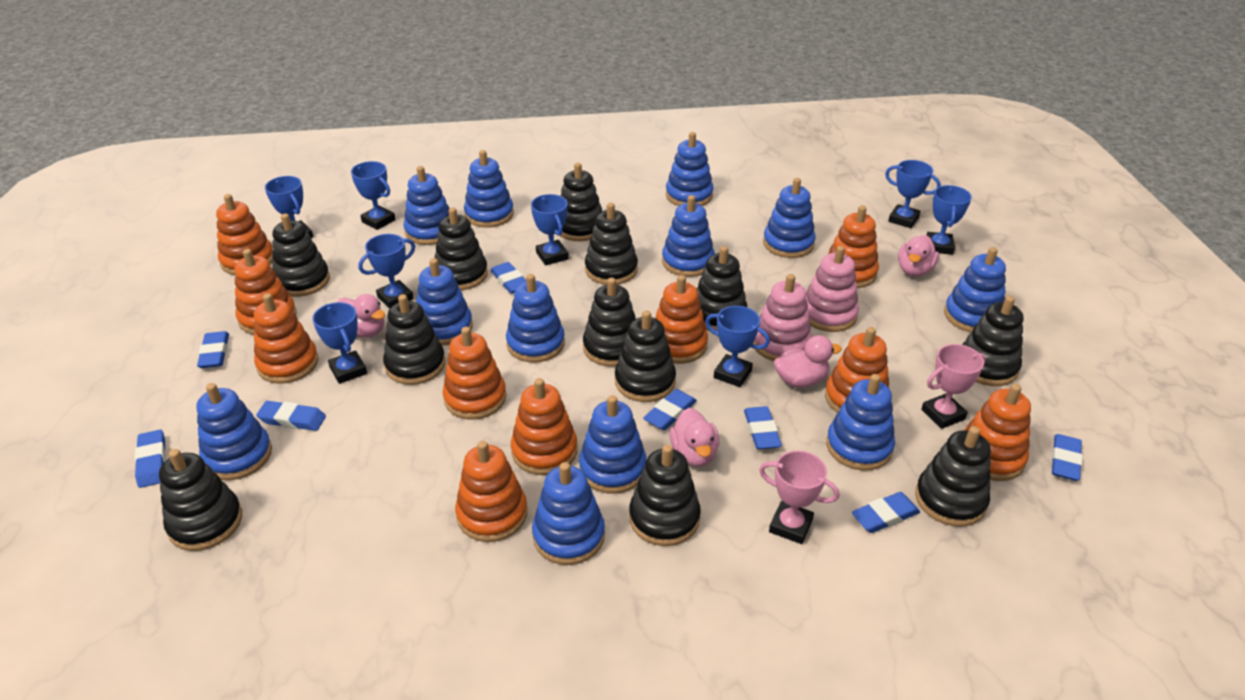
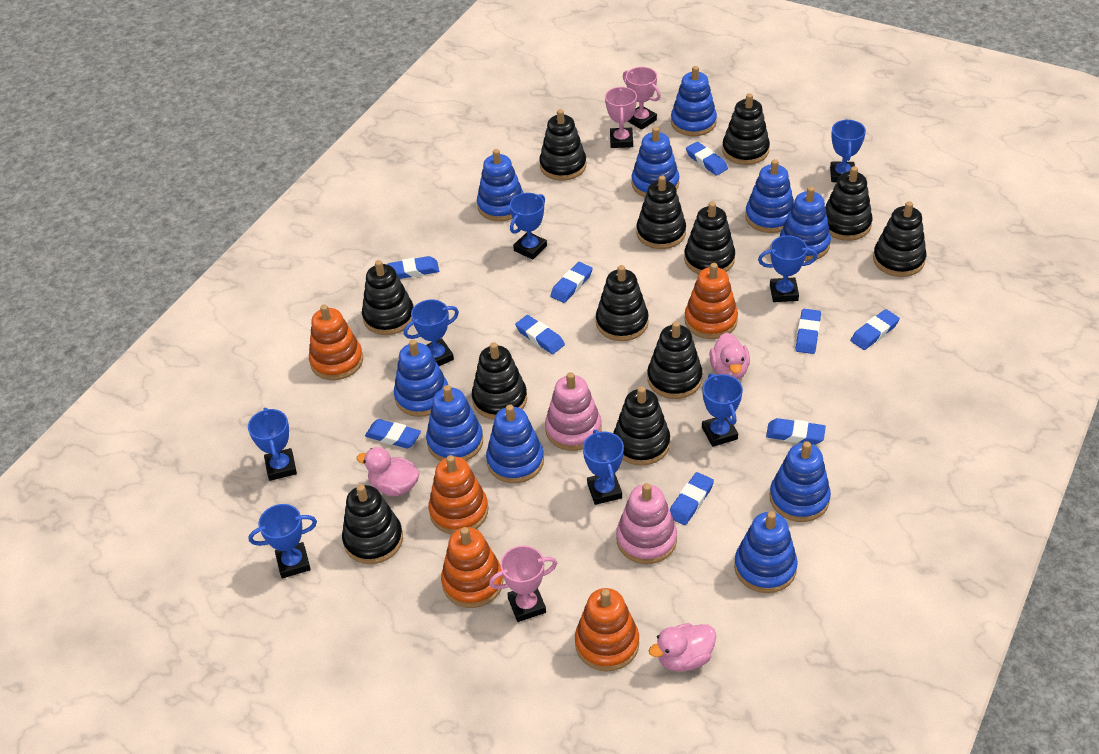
blue eraser: [135,430,166,488] [197,331,229,368] [256,401,326,431] [490,262,526,294] [643,389,697,430] [744,406,782,449] [852,492,920,533] [1052,434,1083,481] = 8 -> [365,419,421,449] [388,256,439,279] [515,315,565,354] [550,262,593,303] [670,472,714,525] [686,142,728,176] [766,418,826,445] [796,309,821,354] [851,309,900,350] = 9
blue stacking toy: [196,383,272,480] [404,166,449,245] [416,258,473,346] [464,150,514,228] [506,274,565,363] [532,462,605,565] [579,395,647,494] [662,195,715,277] [666,132,713,206] [763,178,816,258] [826,374,895,471] [944,247,1006,332] = 12 -> [394,340,448,417] [426,385,483,461] [477,149,524,221] [486,404,544,483] [631,127,679,197] [671,66,717,136] [734,511,798,593] [745,159,794,233] [770,441,831,522] [780,186,831,261] = 10
orange stacking toy: [216,194,273,275] [234,249,297,335] [254,293,319,384] [442,327,506,420] [455,441,527,542] [511,378,577,475] [655,275,708,364] [825,327,890,413] [827,206,879,288] [964,384,1031,481] = 10 -> [309,304,363,380] [429,455,488,534] [441,527,504,608] [575,588,639,671] [684,263,738,339] = 5
pink duck: [337,294,385,338] [670,408,719,467] [774,335,842,388] [898,235,939,277] = 4 -> [357,447,420,496] [649,623,716,672] [709,332,750,380] = 3
pink trophy: [759,451,839,544] [921,344,986,429] = 2 -> [489,546,557,622] [605,86,637,148] [623,67,661,130] = 3

